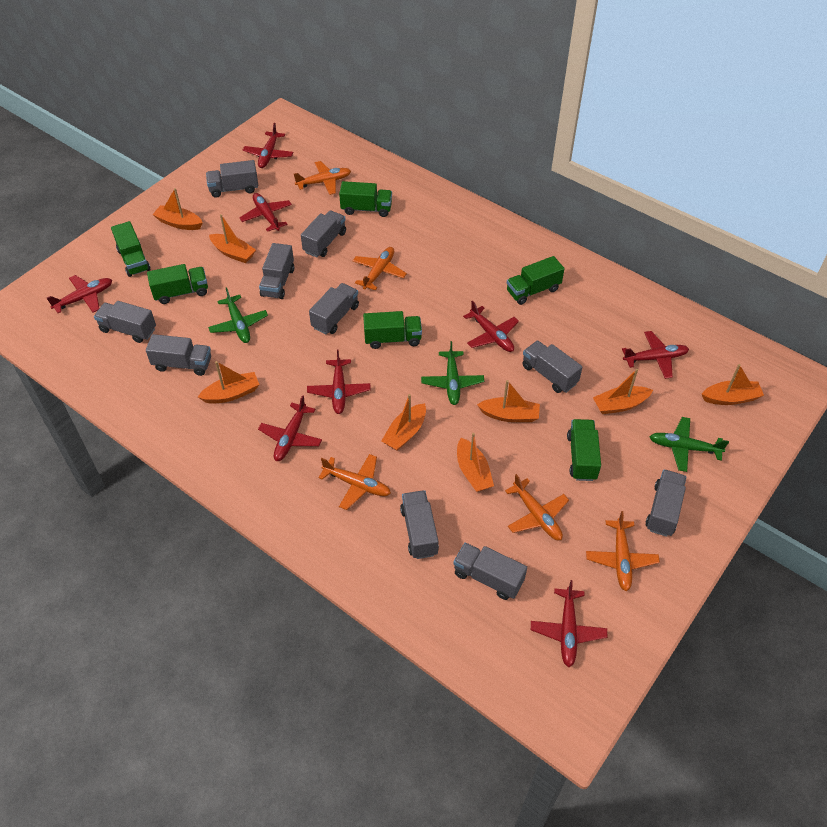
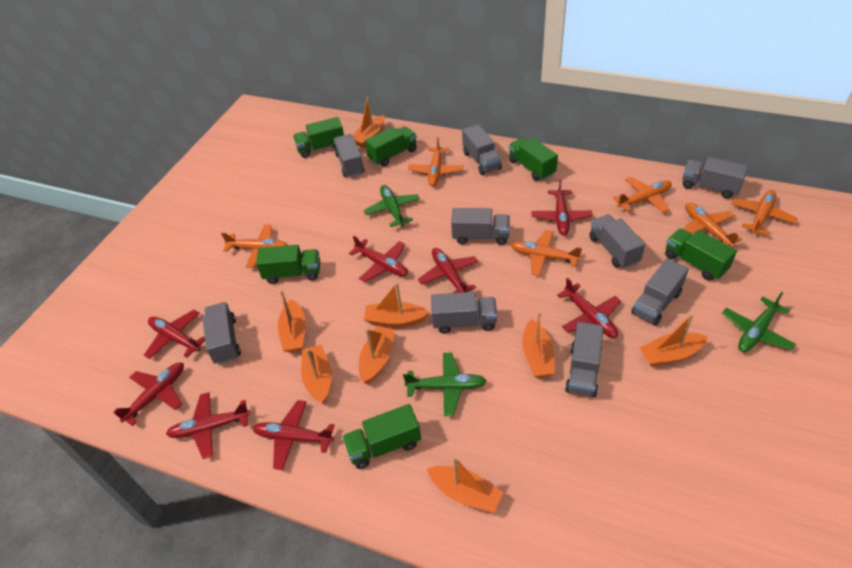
grey truck: [94,301,156,343] [146,334,211,376] [206,160,258,198] [259,243,294,299] [301,210,346,257] [309,283,359,334] [400,490,439,559] [453,543,527,600] [522,340,583,393] [645,469,686,537] = 10 -> [202,302,241,365] [334,134,365,178] [431,292,497,334] [451,208,510,245] [462,124,502,175] [565,322,604,397] [589,214,645,269] [631,259,689,326] [682,157,748,199] = 9
orange plane: [294,161,351,195] [318,454,391,510] [353,247,407,290] [505,474,569,540] [586,511,660,591] = 5 -> [221,224,287,268] [408,137,463,186] [511,230,582,276] [613,177,672,213] [683,203,742,247] [731,190,797,235] = 6

